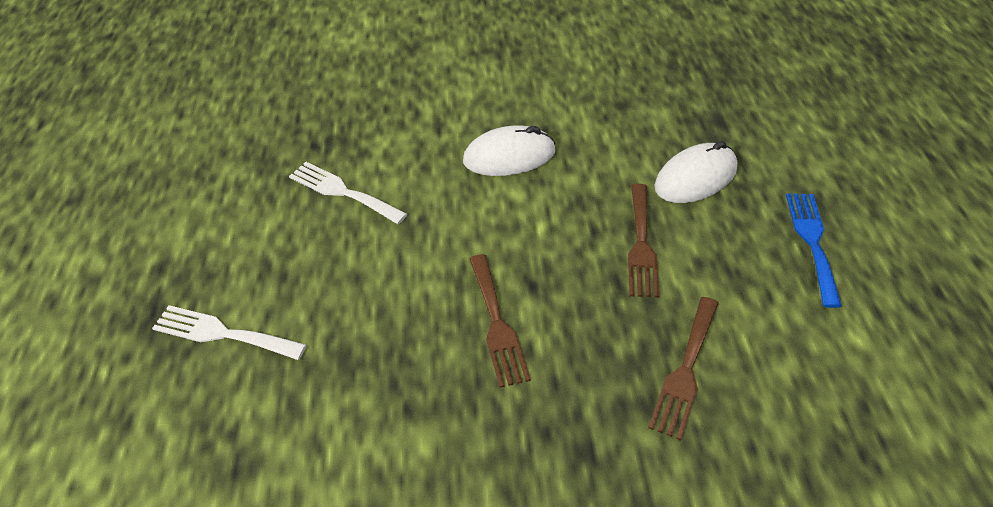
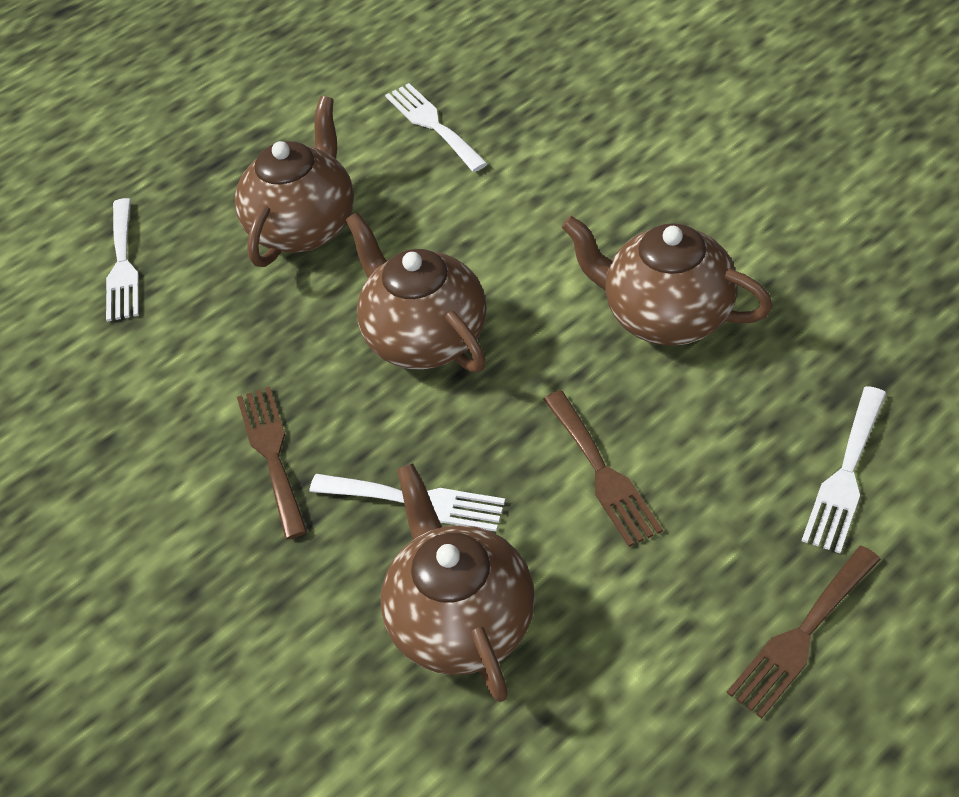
blue fork: [786,193,842,308] = 1 -> none = 0
brown teapot: none = 0 -> [235,96,354,267] [346,212,487,372] [381,463,535,702] [562,216,773,346] = 4
white fork: [152,305,306,360] [289,162,407,224] = 2 -> [106,198,139,322] [310,474,506,532] [385,83,488,172] [802,386,887,553] = 4
white mouse: [463,125,555,176] [654,141,737,203] = 2 -> none = 0

